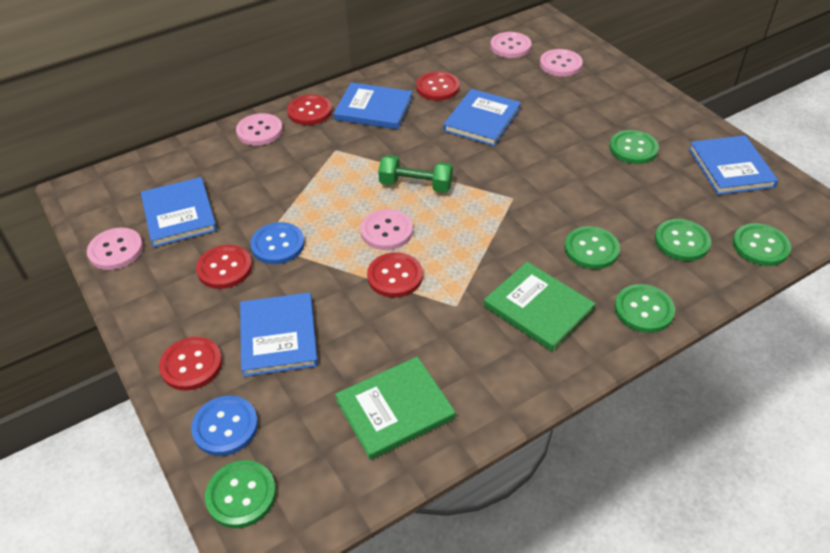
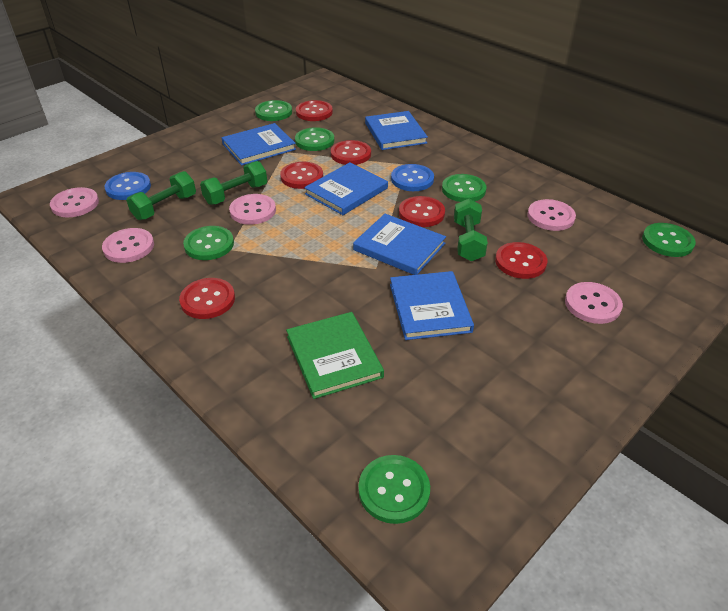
green book: [335,357,455,460] [484,262,596,352] = 2 -> [286,312,384,399] = 1
green dumbbell: [378,155,453,193] = 1 -> [126,171,196,220] [200,161,267,205] [454,199,488,261] = 3
red button: [159,337,222,391] [196,245,252,289] [287,94,332,125] [367,252,423,298] [416,72,460,101] = 5 -> [179,278,235,319] [280,162,323,189] [296,100,333,121] [331,140,371,165] [399,196,445,227] [495,242,547,279] = 6

